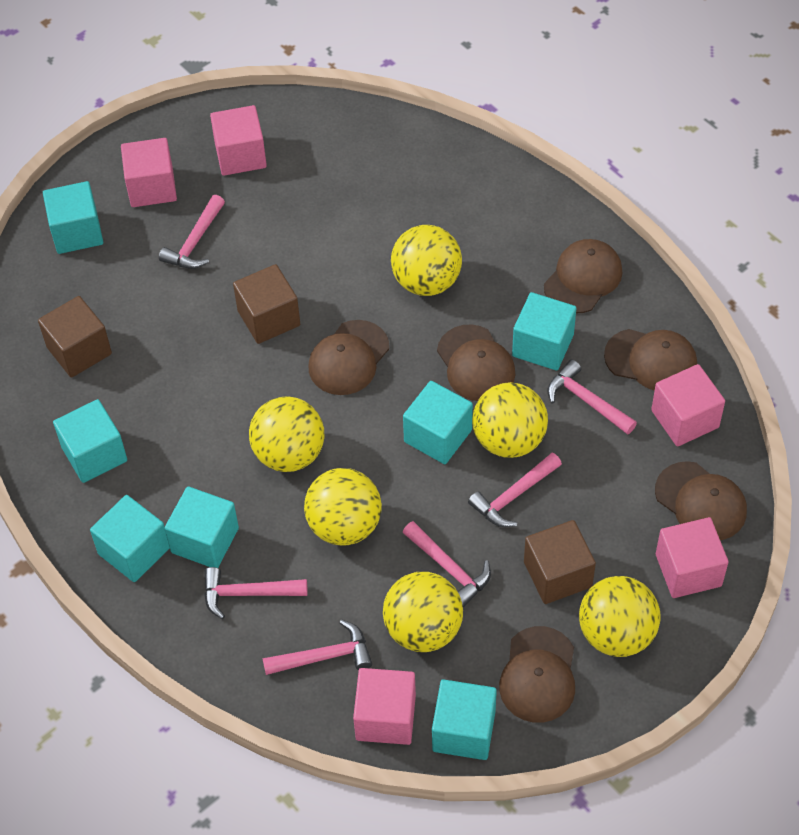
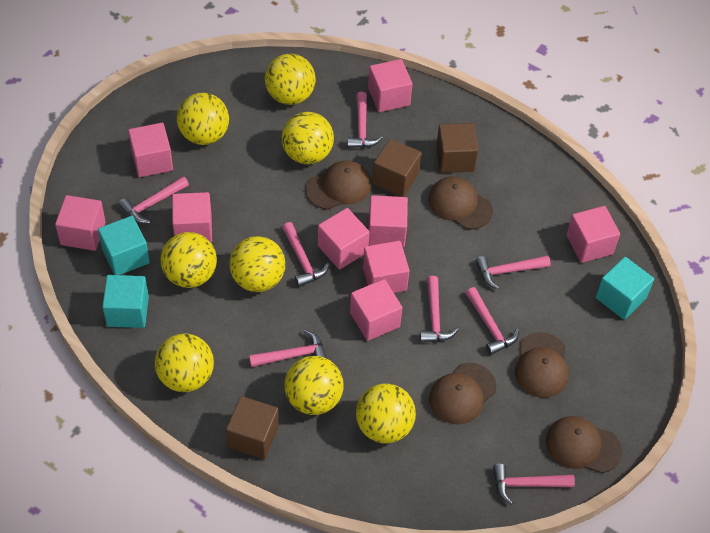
brown cap: [308,320,389,395] [437,325,515,401] [499,626,575,723] [544,239,622,314] [604,329,697,391] [655,461,747,540] = 6 -> [306,161,371,210] [428,176,493,230] [429,362,496,424] [515,333,569,398] [546,416,622,473] = 5
pink cube: [121,138,177,207] [210,105,267,176] [353,668,416,745] [651,364,725,447] [656,517,729,598] = 5 -> [55,195,106,251] [128,123,173,177] [172,192,212,242] [318,208,370,270] [350,279,402,341] [363,241,409,293] [368,59,413,112] [369,195,408,247] [566,206,620,263] = 9
pink hammer: [159,195,225,269] [204,567,307,619] [262,620,372,675] [403,521,491,607] [468,453,562,527] [548,359,637,435] = 6 -> [119,176,189,224] [249,330,327,367] [282,222,330,287] [347,92,383,148] [420,276,459,343] [466,287,519,355] [476,255,551,289] [493,464,575,505] = 8
turquoise cube: [43,181,103,254] [53,399,127,483] [90,495,170,582] [164,486,239,568] [403,381,473,464] [432,679,497,760] [512,292,576,371] = 7 -> [98,216,150,275] [102,275,149,328] [596,257,654,320] = 3
yellow ball: [249,396,324,472] [304,468,382,546] [383,572,463,652] [391,225,462,296] [472,382,548,458] [579,576,661,657] = 6 -> [155,333,214,392] [161,232,217,288] [177,93,229,145] [229,236,286,292] [265,53,316,105] [281,112,334,164] [284,356,343,415] [356,383,416,443] = 8

